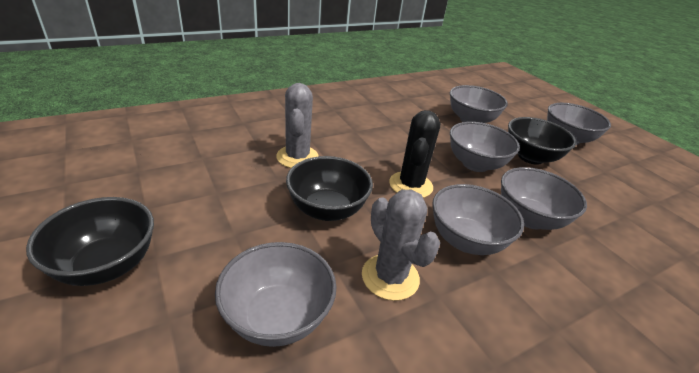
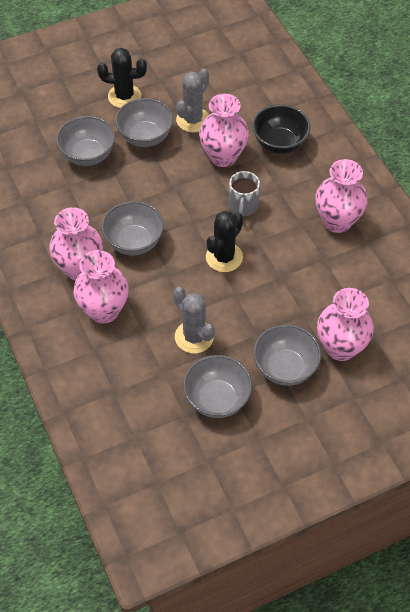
black bowl: [26,197,154,286] [286,156,373,221] [508,117,576,165] = 3 -> [252,104,311,154] = 1
black cactus: [389,110,440,198] = 1 -> [97,48,147,108] [206,211,243,272] = 2
grey bowl: [215,242,337,347] [432,184,524,255] [450,85,508,123] [450,122,520,172] [501,167,587,230] [547,103,611,145] = 6 -> [56,116,115,166] [101,201,164,255] [115,98,173,147] [183,355,252,418] [254,324,321,386] = 5
grey mug: none = 0 -> [229,171,260,216] = 1
pink vase: none = 0 -> [49,207,103,281] [73,250,129,323] [199,94,249,167] [316,159,368,233] [317,288,374,361] = 5

